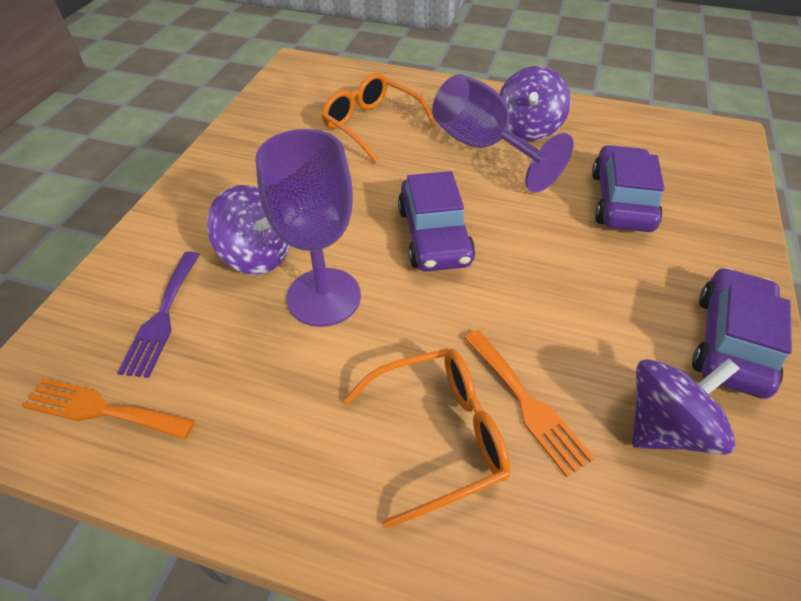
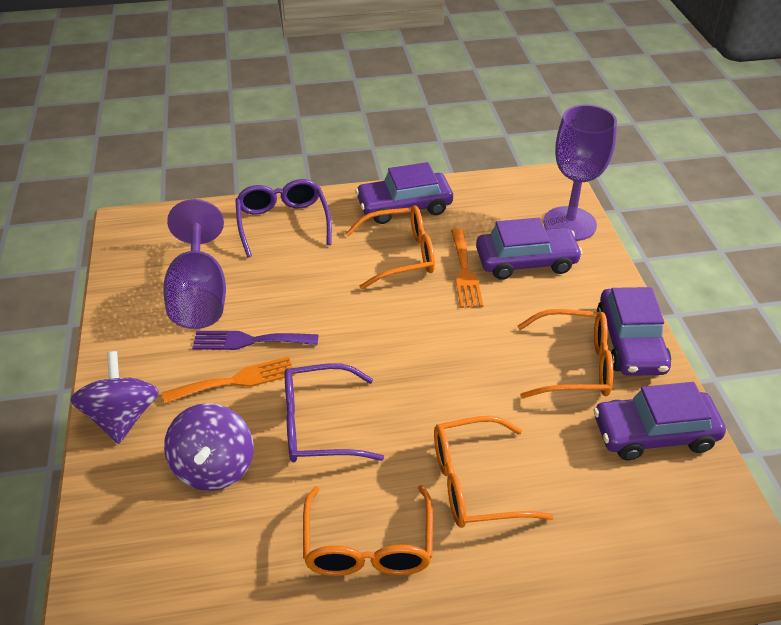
orange glasses: [321,73,436,163] [344,348,511,529] = 2 -> [303,485,433,576] [345,205,435,290] [434,416,554,528] [518,309,613,398] = 4
purple car: [398,171,475,272] [592,145,665,232] [692,267,792,399] = 3 -> [355,162,453,224] [476,218,583,280] [593,382,726,460] [597,287,671,376] = 4
purple glasses: none = 0 -> [235,179,332,258] [285,363,384,462] = 2
purple spinning top: [207,185,290,275] [500,66,571,141] [632,359,740,455] = 3 -> [70,351,159,444] [164,403,254,491] = 2

